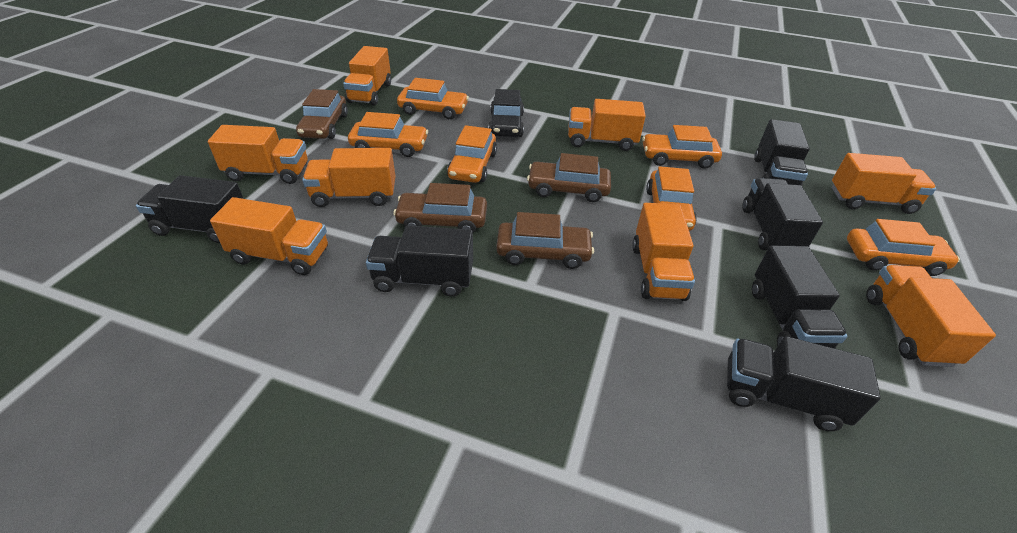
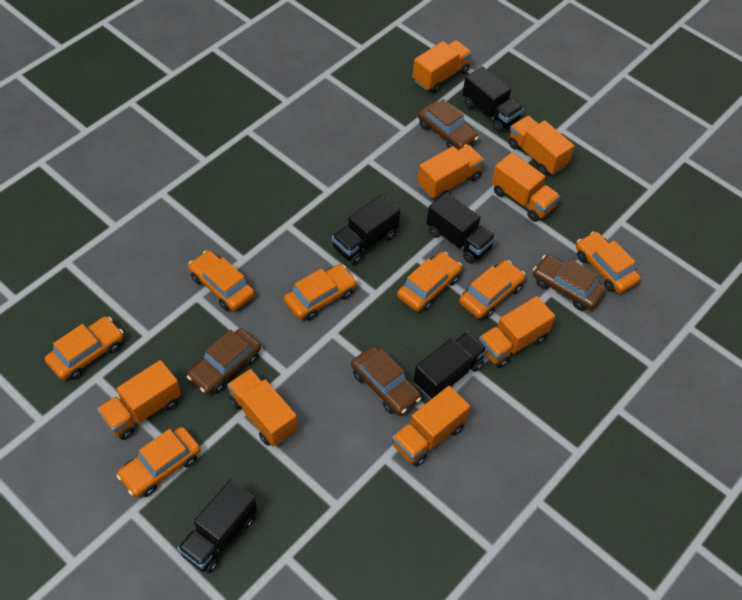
black car: [488,89,524,137] = 1 -> none = 0
black truck: [136,175,244,243] [366,226,473,297] [727,336,881,431] [743,178,823,250] [752,246,847,349] [754,119,810,186] = 6 -> [177,480,257,573] [332,194,400,265] [413,331,487,400] [426,192,496,264] [462,66,524,132] = 5
orange car: [348,112,428,157] [397,78,469,119] [447,125,497,183] [642,125,722,169] [646,166,697,231] [847,219,960,276] = 6 -> [45,317,124,380] [117,427,201,497] [188,250,255,311] [284,264,357,321] [397,252,462,312] [459,260,525,319] [576,231,641,293] = 7

